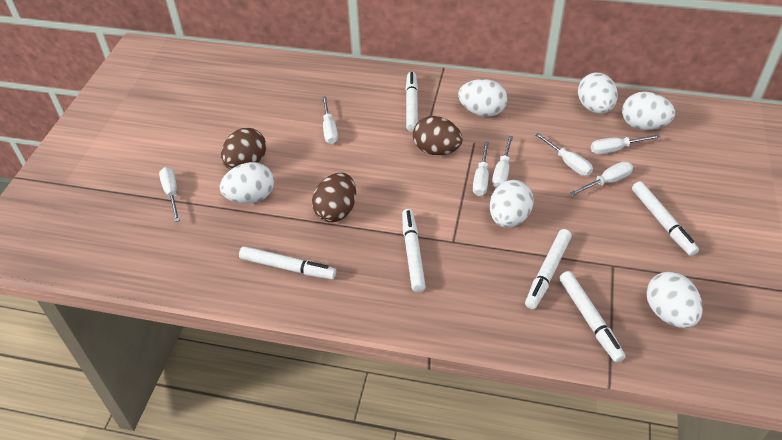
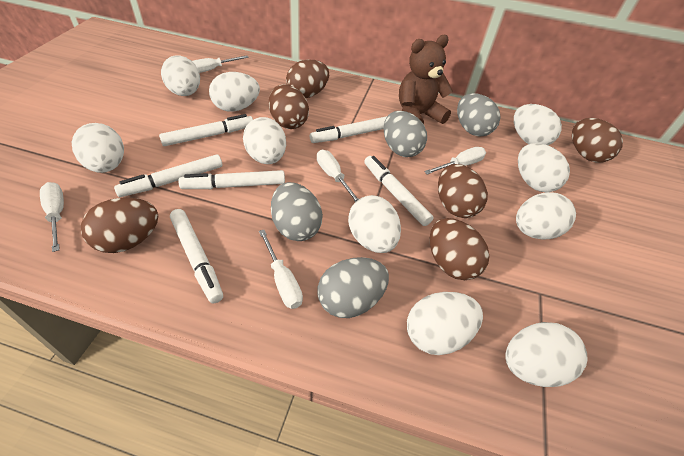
brown egg: [221,128,266,169] [312,173,356,222] [413,116,463,155] = 3 -> [81,197,158,253] [269,84,309,129] [286,60,329,98] [430,218,490,280] [438,164,488,218] [572,118,623,163] = 6
brown teddy bear: none = 0 -> [399,35,453,124] = 1
grey egg: none = 0 -> [271,182,323,241] [318,257,389,318] [384,111,427,157] [457,93,500,137] = 4
white egg: [220,162,274,204] [458,79,507,117] [490,180,534,228] [578,73,618,114] [622,92,675,130] [646,272,703,328] = 6 -> [72,123,124,173] [161,55,200,96] [209,72,260,112] [243,117,286,164] [348,195,401,253] [407,292,483,355] [505,322,588,387] [514,104,562,145] [516,192,576,240] [518,143,570,192] = 10
white screwdriver: [159,167,180,222] [322,96,338,144] [473,141,489,196] [492,136,513,188] [535,133,593,176] [570,161,633,196] [591,134,661,154] = 7 -> [40,182,64,252] [192,55,249,73] [259,230,303,309] [317,150,359,202] [424,147,486,175] = 5

